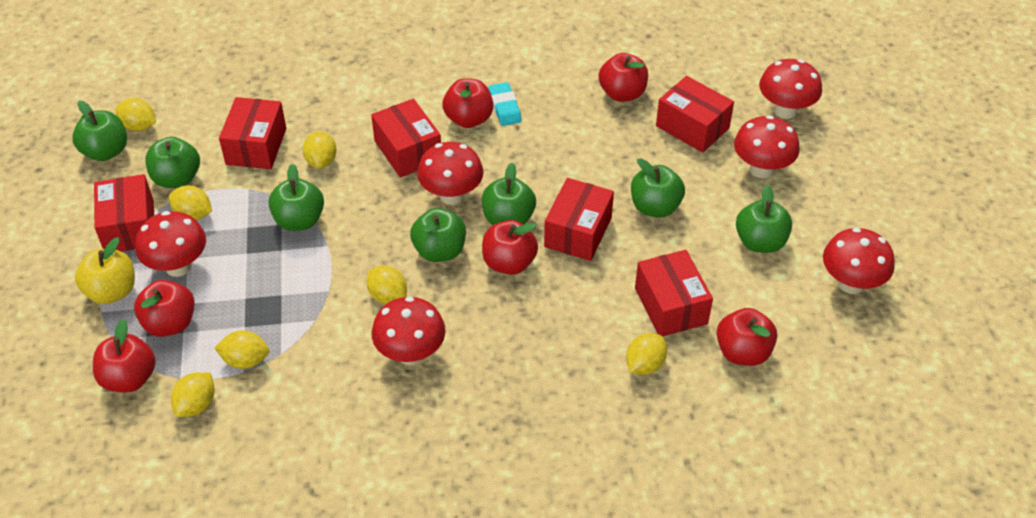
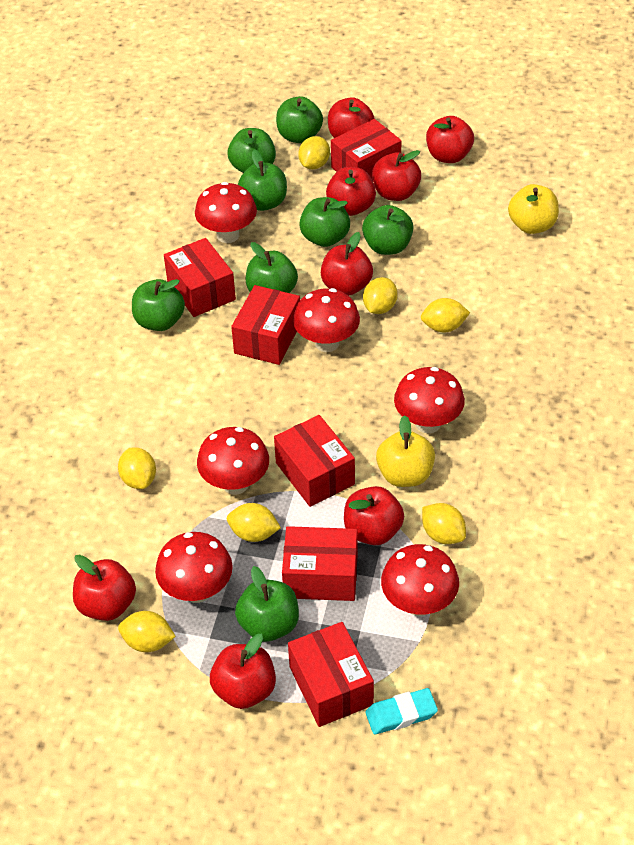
green apple: [72,101,127,161] [145,137,200,188] [269,164,324,231] [410,208,466,262] [482,163,536,225] [631,158,685,218] [736,185,792,253] = 7 -> [132,279,185,331] [227,128,276,173] [235,566,299,642] [238,149,287,211] [246,242,298,293] [276,96,323,143] [299,197,350,247] [362,205,413,255] = 8
red apple: [93,319,156,392] [134,280,195,337] [442,78,493,128] [482,220,538,275] [599,53,648,102] [717,308,777,366] = 6 -> [73,554,136,621] [210,634,276,709] [321,232,373,296] [326,167,376,216] [328,97,375,138] [344,486,404,545] [372,150,421,201] [426,116,474,163] = 8
yellow apple: [75,237,135,304] = 1 -> [376,415,435,487] [508,184,559,234] = 2

